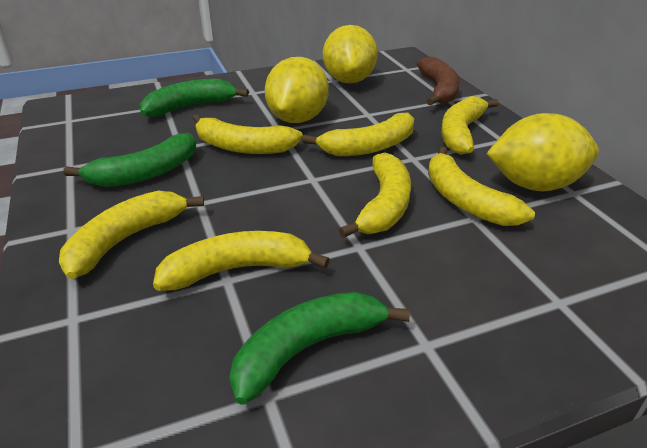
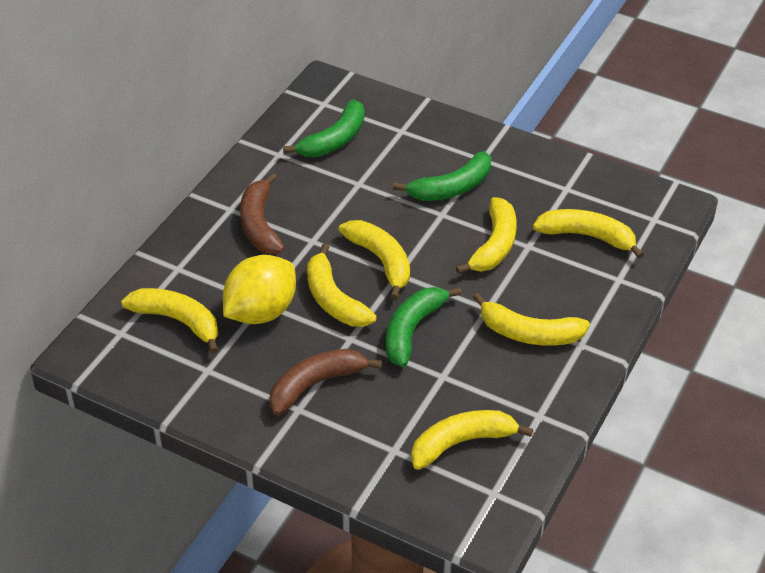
brown banana: [417,57,460,106] = 1 -> [240,173,285,254] [269,349,382,415] = 2
yellow lemon: [265,57,329,123] [323,25,378,83] [486,113,599,191] = 3 -> [223,255,296,324] = 1

